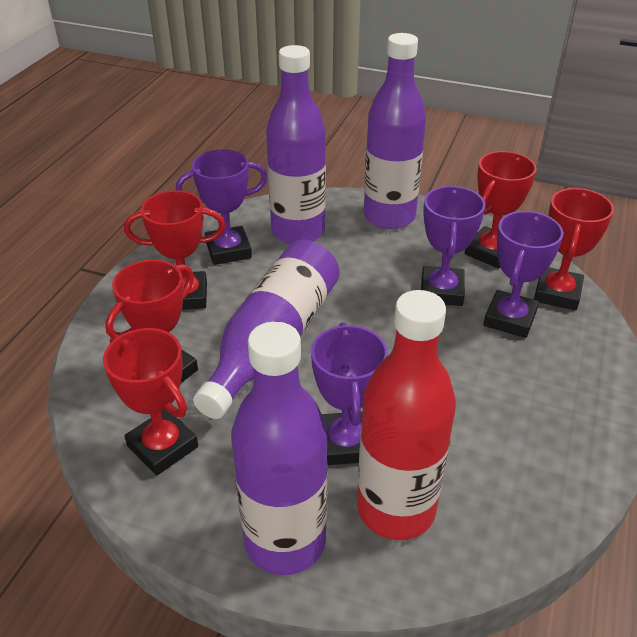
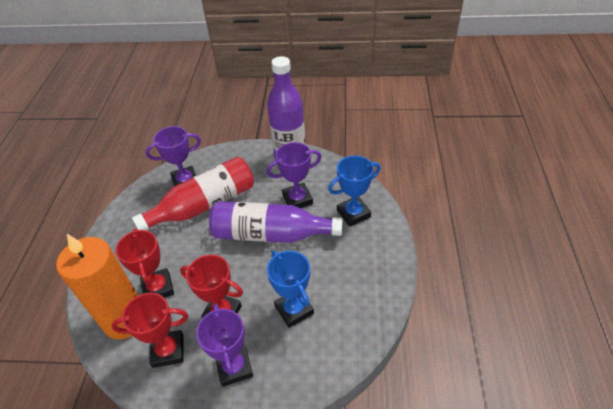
blue trophy: none = 0 -> [267,251,314,328] [328,156,381,227] = 2
orange candle: none = 0 -> [56,234,138,340] = 1
purple bottle: [193,240,340,419] [231,321,328,575] [266,45,326,244] [364,33,426,229] = 4 -> [209,201,343,243] [267,56,306,160] = 2
purple trophy: [176,150,268,265] [311,322,388,465] [421,186,485,306] [484,211,564,338] = 4 -> [146,126,201,186] [196,304,253,387] [266,142,321,208] = 3
red trophy: [103,328,198,475] [105,260,198,383] [124,190,226,310] [465,151,537,268] [534,188,614,311] = 5 -> [111,293,188,368] [115,228,174,298] [180,255,243,318] = 3

